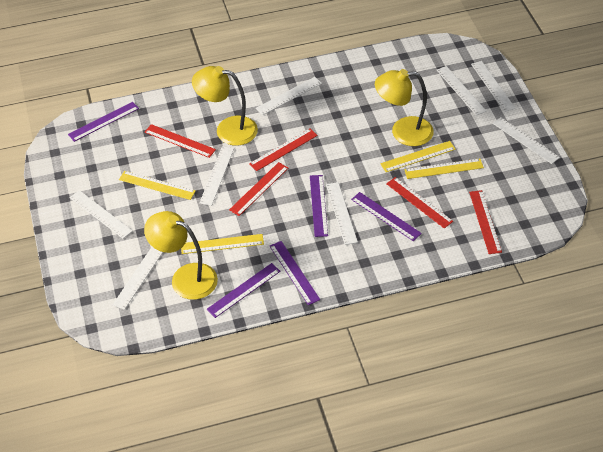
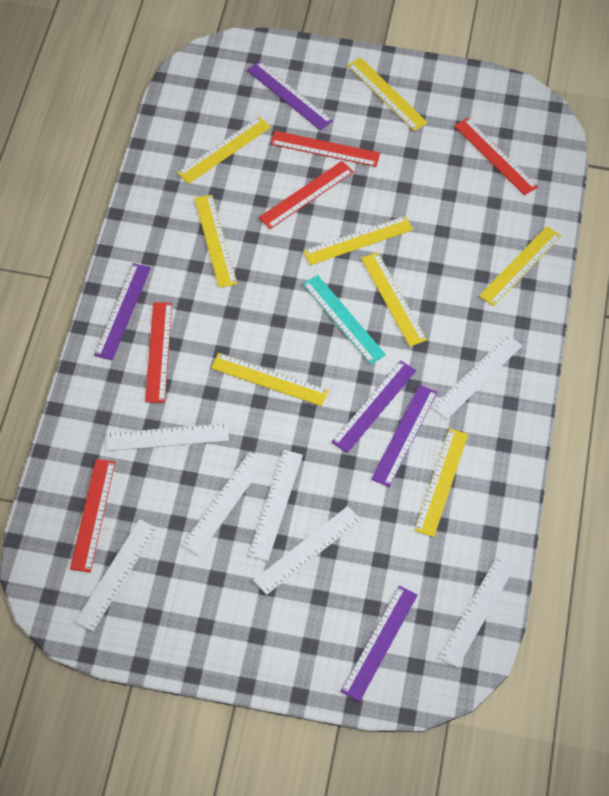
turquoise ruler: none = 0 -> [303,275,386,364] = 1
white ruler: [70,190,133,239] [112,247,163,310] [199,146,234,206] [255,77,322,115] [326,182,358,245] [437,66,487,116] [471,61,516,112] [493,117,560,164] = 8 -> [75,519,157,631] [106,423,229,451] [182,452,266,555] [248,450,303,561] [253,506,361,595] [432,335,522,419] [439,556,516,668] = 7
yellow lamp: [144,211,218,300] [192,66,258,146] [375,69,434,146] = 3 -> none = 0
yellow ruler: [119,171,196,200] [181,234,264,254] [380,141,456,172] [404,158,484,179] = 4 -> [177,117,271,184] [194,195,237,288] [211,353,329,406] [303,216,413,265] [347,57,428,131] [361,252,427,346] [414,428,468,537] [479,226,561,306] = 8

